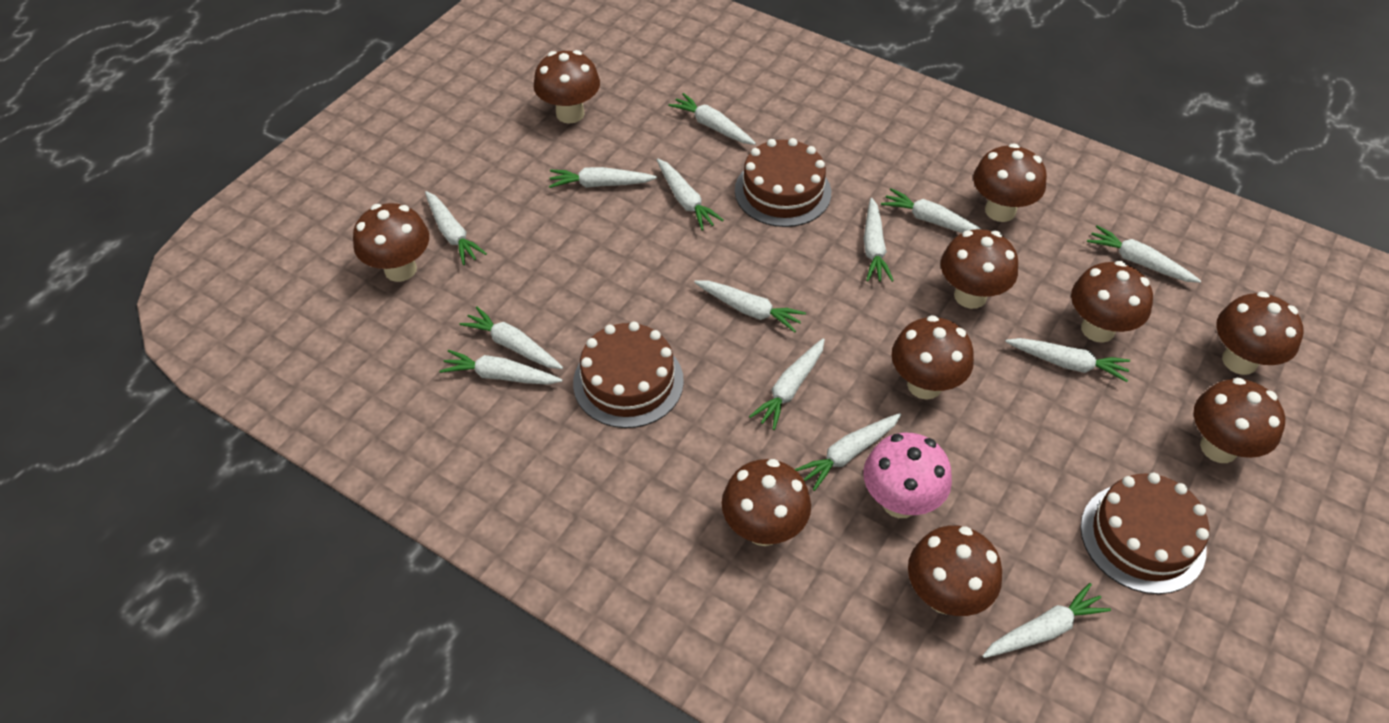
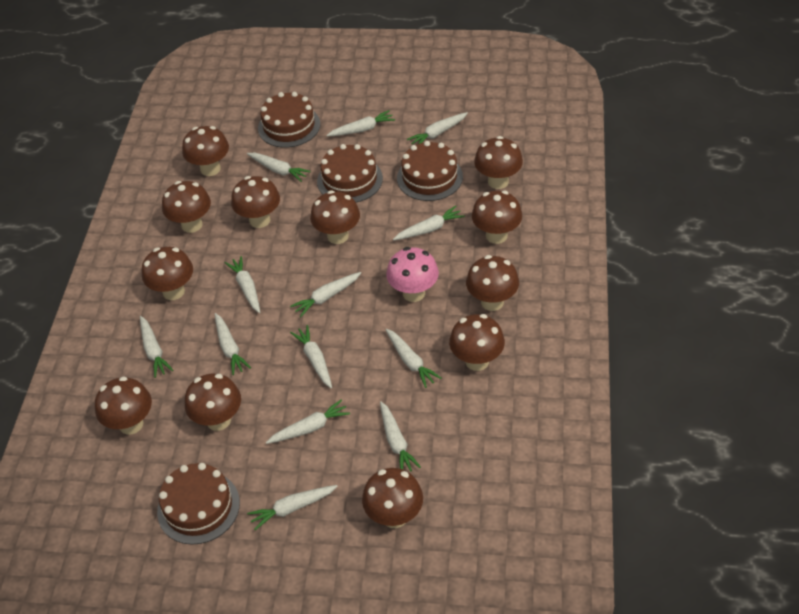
brown cake: [573,322,684,428] [735,138,831,227] [1081,473,1209,594] = 3 -> [157,463,240,545] [258,92,320,148] [317,144,383,202] [397,141,463,201] = 4
brown mushroom: [353,203,429,282] [534,50,600,124] [722,459,811,546] [892,315,974,400] [908,525,1002,616] [941,229,1018,309] [973,143,1047,222] [1071,261,1153,343] [1193,378,1285,463] [1216,291,1303,375] = 10 -> [95,376,152,435] [142,247,193,300] [162,181,211,233] [182,126,229,176] [185,374,241,431] [231,176,280,228] [310,190,360,244] [362,468,423,528] [449,314,505,371] [466,255,519,311] [472,190,522,244] [474,136,523,189] = 12
white carrot: [425,191,487,265] [439,350,562,385] [459,306,563,369] [549,167,657,188] [657,159,724,231] [668,93,756,145] [694,280,806,332] [749,338,825,430] [795,413,901,491] [864,198,894,282] [881,188,981,233] [982,583,1111,658] [1005,338,1130,382] [1087,225,1201,283] = 14 -> [140,316,173,378] [215,313,251,375] [225,256,260,313] [247,153,311,182] [247,485,338,530] [266,399,350,444] [290,272,361,317] [290,325,332,388] [326,110,395,136] [380,401,421,471] [385,329,442,388] [393,206,465,240] [407,112,468,144] = 13

